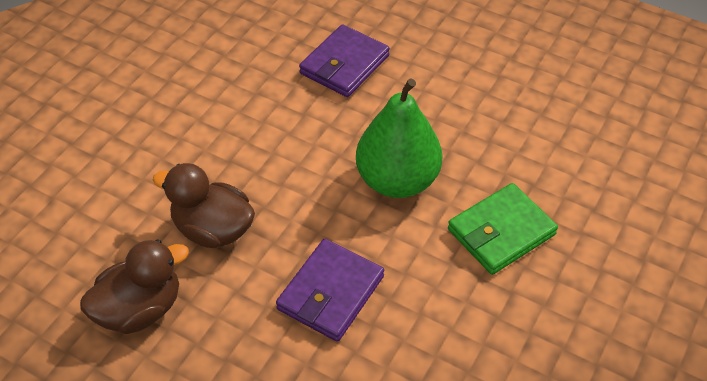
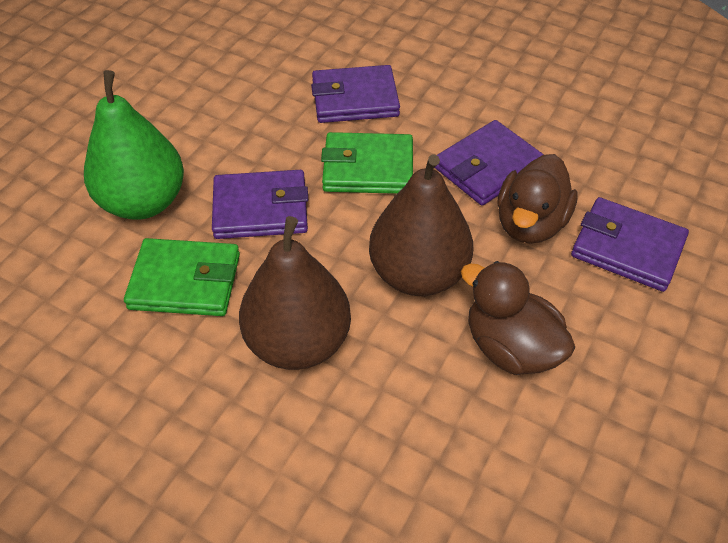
brown pear: none = 0 -> [239,216,351,370] [369,155,473,296] = 2
green wallet: [448,183,558,275] = 1 -> [124,238,240,316] [321,132,413,194] = 2
purple wallet: [276,239,384,342] [299,24,390,97] = 2 -> [212,170,308,239] [311,65,400,123] [435,120,544,206] [571,197,689,292] = 4

